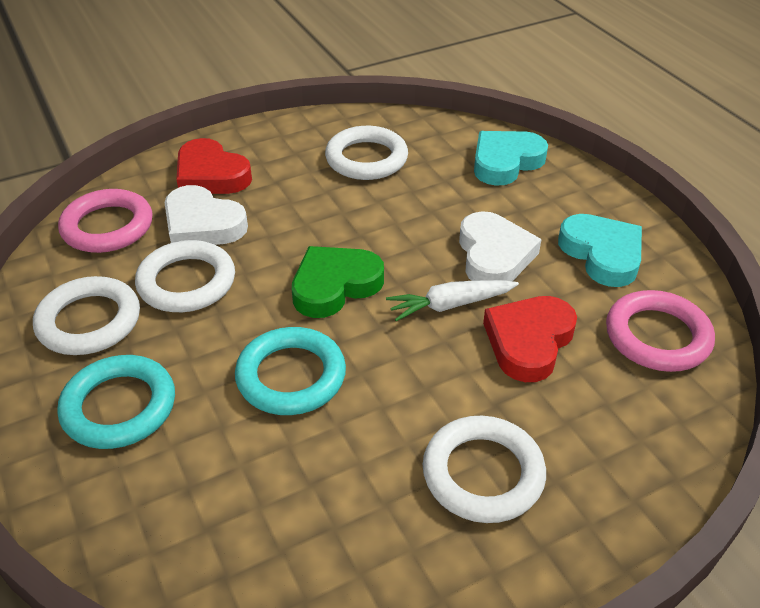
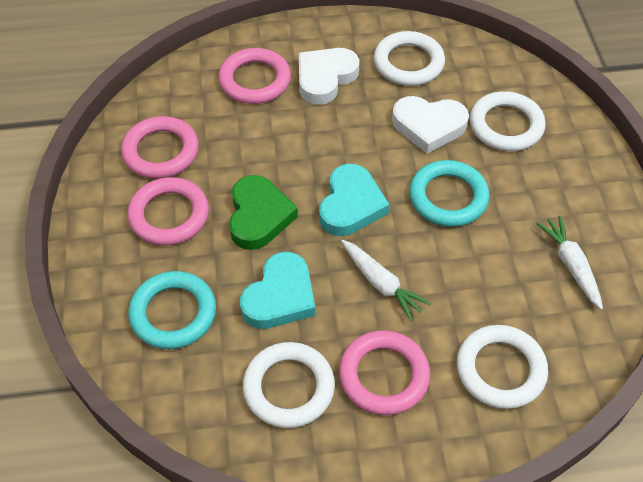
pink ring: [58,189,153,253] [606,290,715,372] = 2 -> [121,116,199,179] [127,177,209,246] [218,48,291,104] [339,331,430,415] = 4
red heart: [176,138,252,194] [483,296,577,382] = 2 -> none = 0
white carrot: [386,280,519,321] = 1 -> [341,240,431,321] [536,216,603,309] = 2

